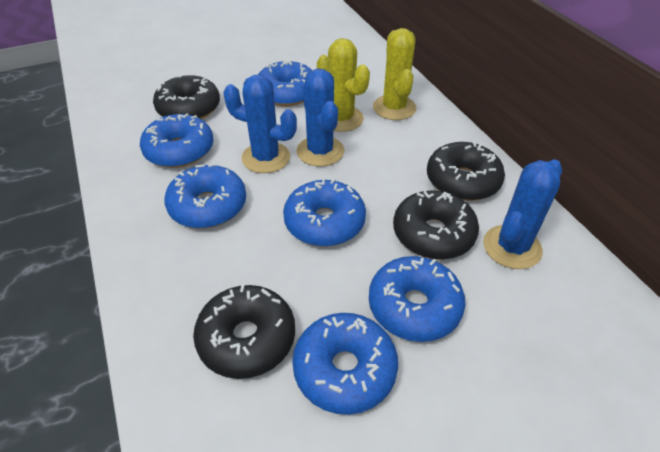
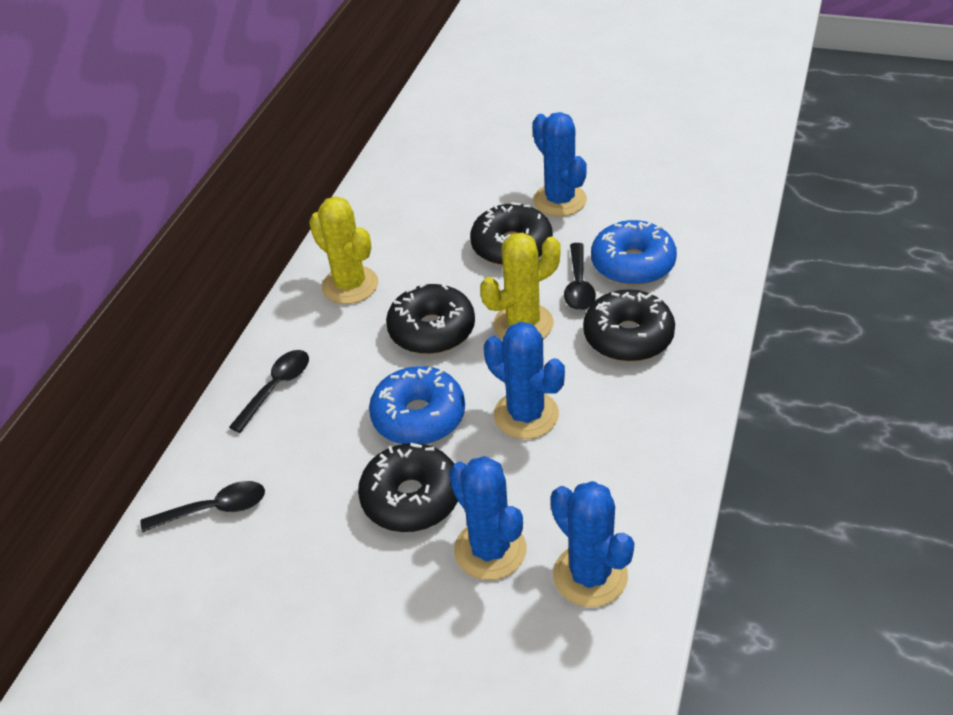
black spoon: none = 0 -> [140,481,265,532] [229,350,309,433] [564,243,596,310] = 3
blue cactus: [223,75,297,173] [296,69,344,167] [483,159,562,269] = 3 -> [449,456,526,580] [484,322,565,439] [532,112,587,216] [551,481,634,607] = 4
blue donut: [140,114,214,168] [164,163,246,229] [258,60,313,106] [283,178,366,247] [292,313,398,415] [369,256,466,342] = 6 -> [369,366,465,444] [591,220,677,285] = 2

